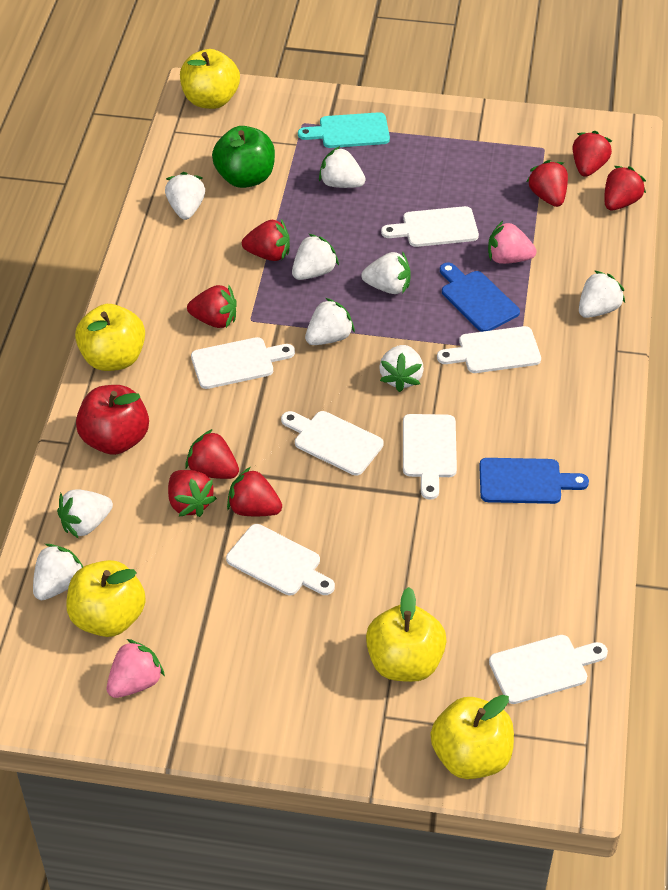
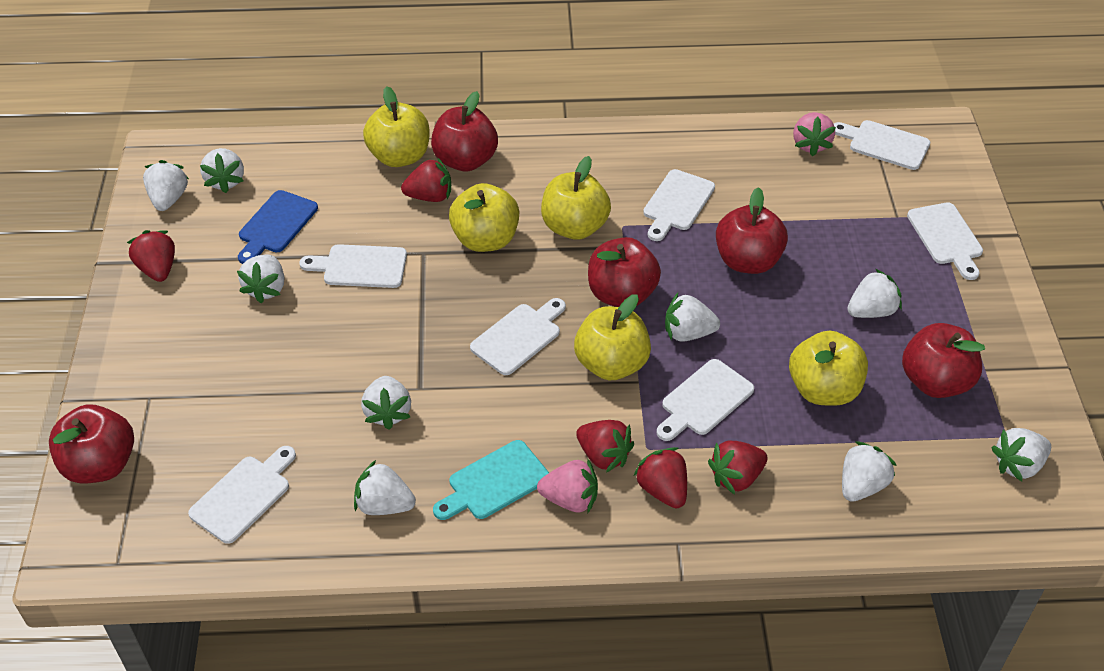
blue cutting board: [440,263,520,332] [479,458,589,504] = 2 -> [238,190,318,264] = 1
green apple: [212,126,275,188] = 1 -> none = 0
red apple: [76,385,149,455] = 1 -> [49,405,134,483] [431,91,498,171] [588,237,661,307] [716,187,788,274] [902,323,985,398] = 5
red strawberry: [168,470,217,517] [185,429,239,479] [187,285,237,328] [227,467,282,516] [242,219,290,261] [527,160,568,207] [572,131,612,177] [604,166,646,211] = 8 -> [127,230,175,282] [401,157,451,202] [576,420,634,473] [633,447,687,508] [708,441,768,494] = 5

